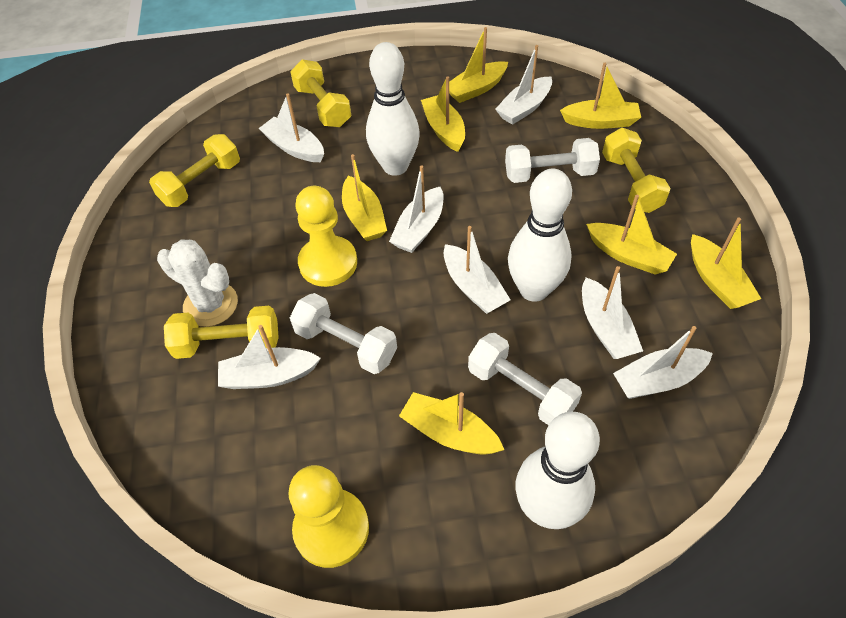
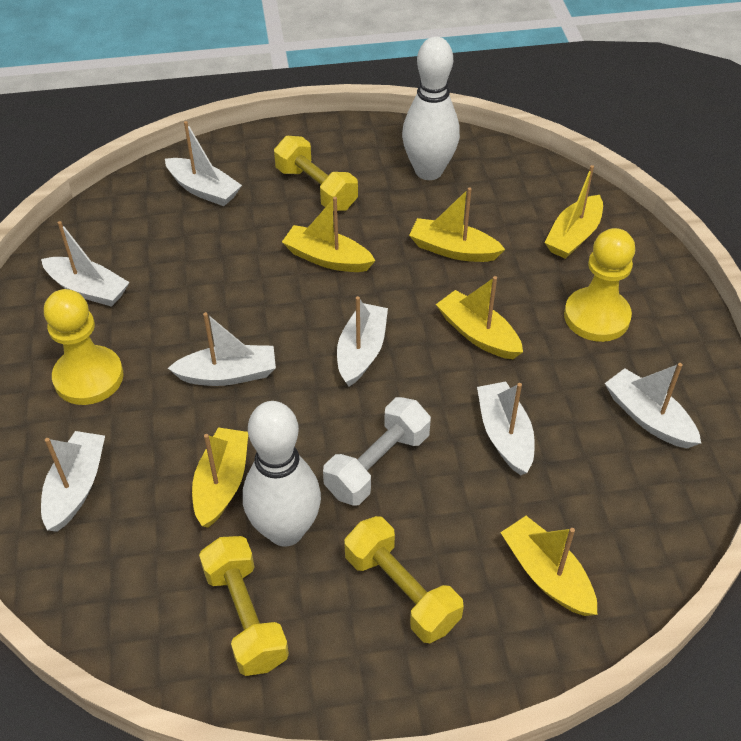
white bowling pin: [366,42,420,176] [508,169,572,302] [515,412,600,529] = 3 -> [243,401,321,547] [402,37,460,180] = 2
white cactus: [157,239,238,327] = 1 -> none = 0
white dumbbell: [290,293,397,374] [468,333,582,425] [505,138,600,183] = 3 -> [323,397,431,506] = 1
yellow boat: [342,154,387,241] [399,392,504,455] [421,77,465,152] [449,27,508,103] [560,63,641,129] [586,195,677,275] [691,218,761,309] = 7 -> [192,427,248,528] [282,197,376,272] [409,187,505,262] [436,276,523,359] [500,516,597,616] [544,165,603,259] = 6
yellow dumbbell: [149,134,240,207] [164,306,279,359] [291,59,351,127] [602,128,670,213] = 4 -> [199,536,289,676] [274,136,358,211] [344,516,464,643] = 3

